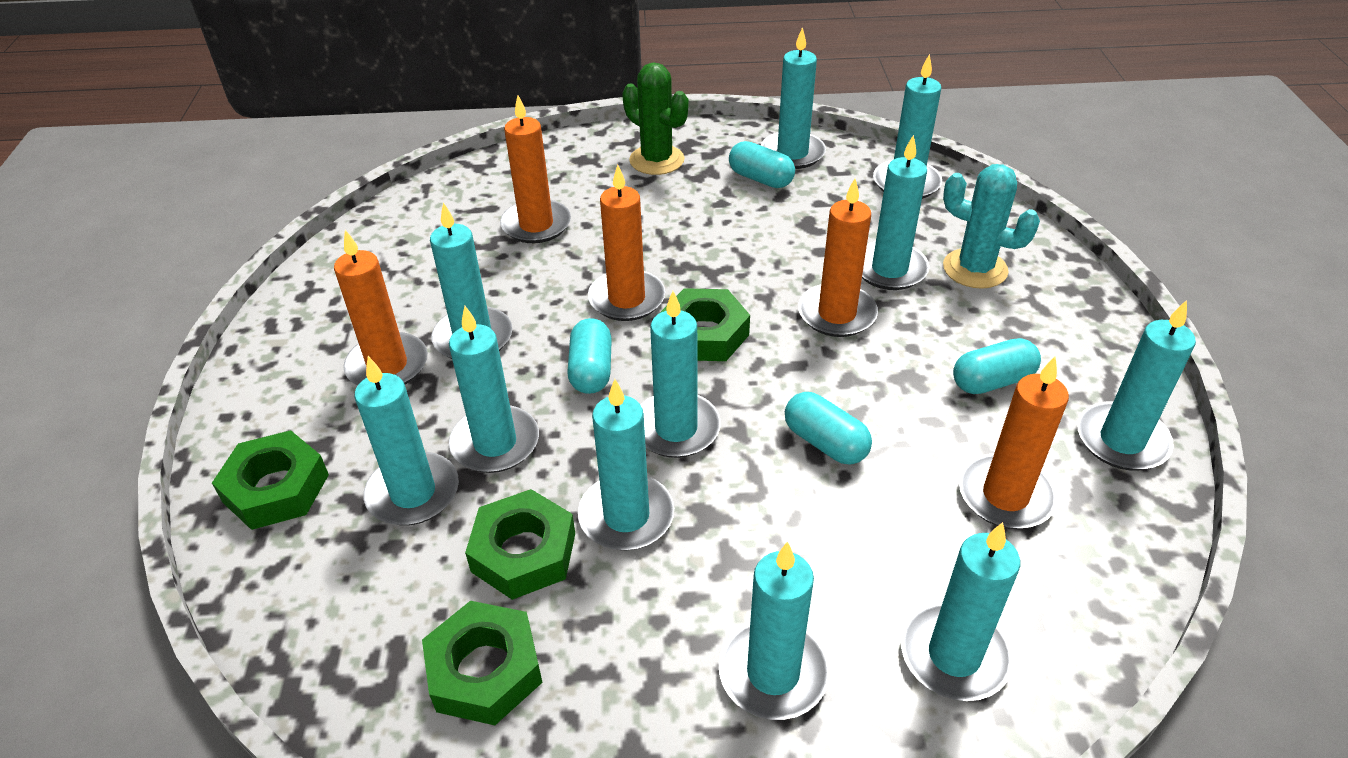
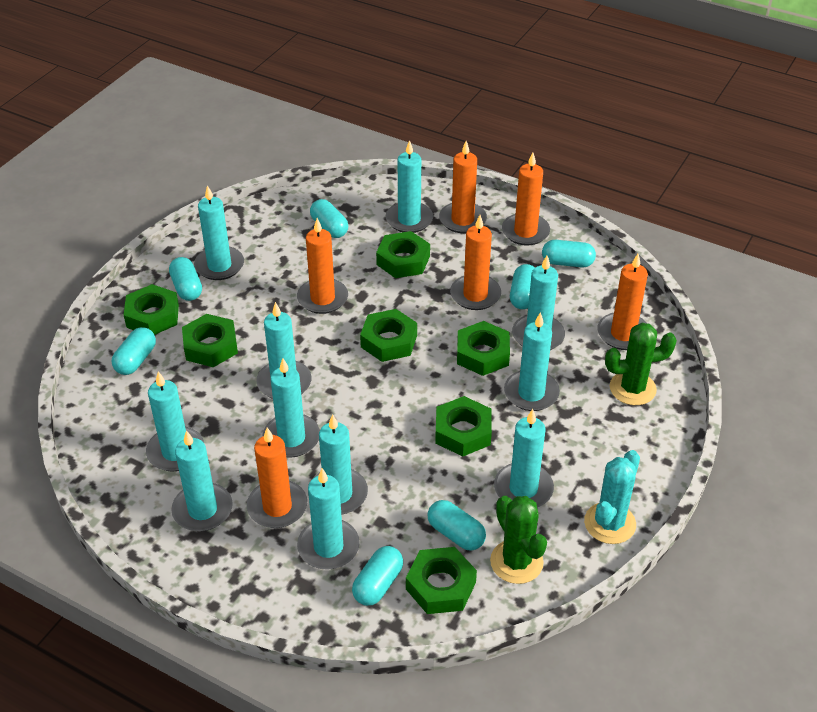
green cactus: [622,62,688,175] = 1 -> [490,496,547,584] [605,323,677,405] = 2
green nut: [212,430,329,530] [422,601,543,725] [465,489,575,600] [660,288,750,361] = 4 -> [124,284,179,335] [182,314,238,367] [360,309,417,362] [376,231,430,278] [406,547,477,614] [435,396,492,457] [457,321,510,376] = 7
orange candle: [334,230,428,385] [500,96,571,243] [588,165,665,321] [798,179,878,337] [959,357,1069,529] = 5 -> [247,428,307,528] [297,218,348,314] [439,141,487,233] [450,215,501,310] [502,153,550,246] [598,254,648,350] = 6
turquoise capsule: [567,318,612,394] [729,141,795,188] [785,392,872,465] [953,338,1041,394] = 4 -> [112,327,156,375] [169,257,202,301] [310,199,348,238] [352,546,403,606] [427,500,486,551] [510,264,535,309] [542,240,596,267] = 7

